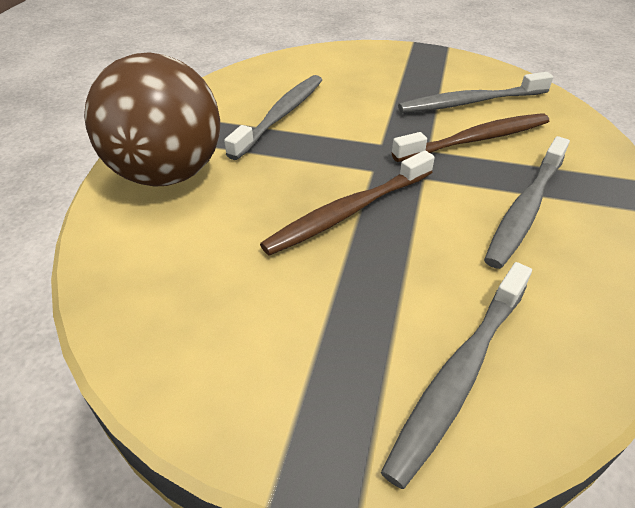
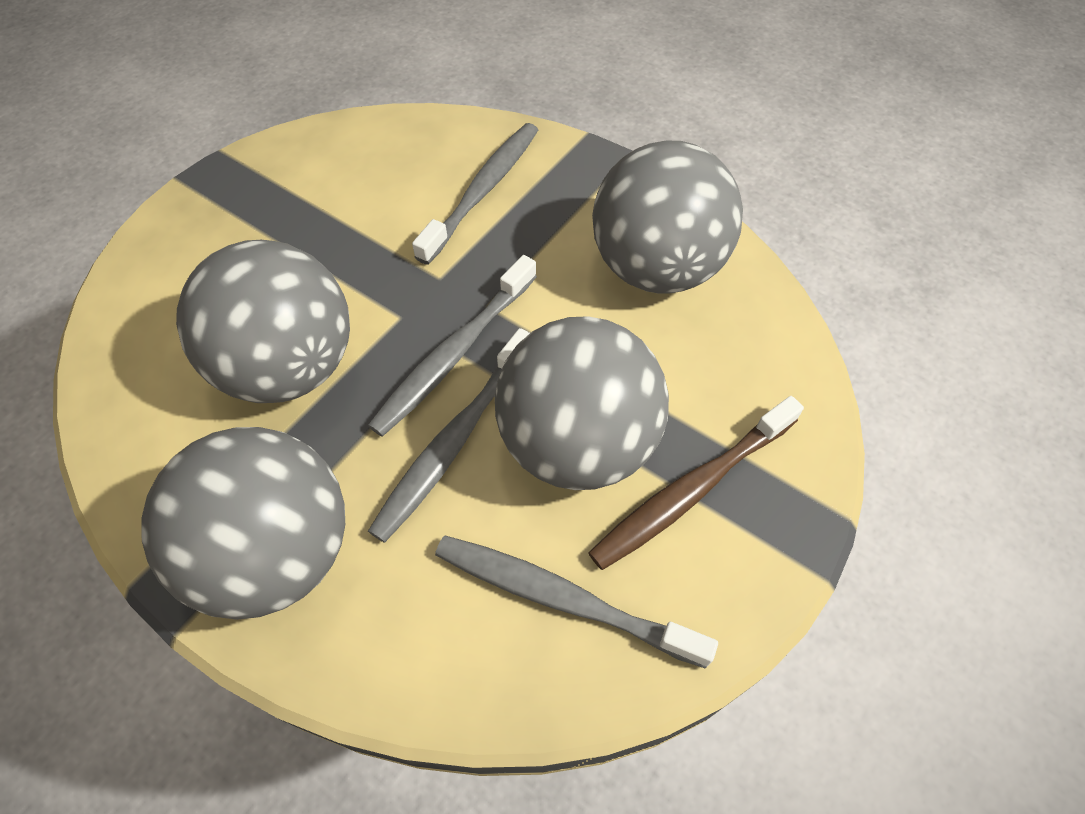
brown ball: [84,52,220,187] = 1 -> none = 0
brown toothbrush: [260,151,435,256] [392,113,549,162] = 2 -> [588,396,804,570] = 1
grey ball: none = 0 -> [141,427,345,620] [176,240,350,403] [495,316,669,490] [592,140,743,294] = 4

